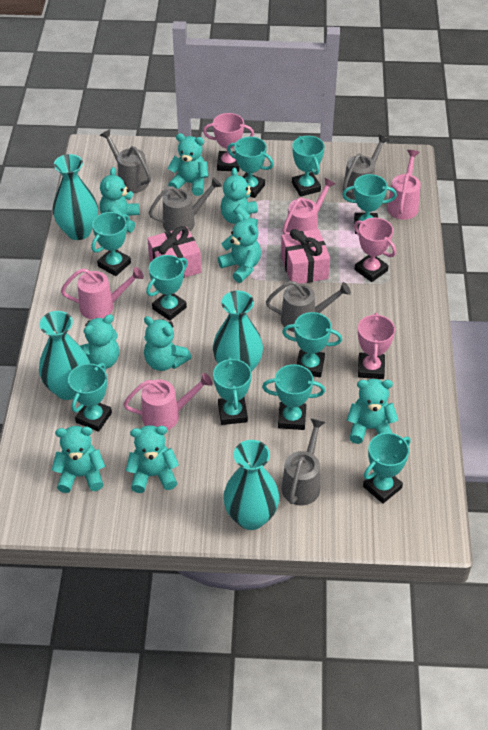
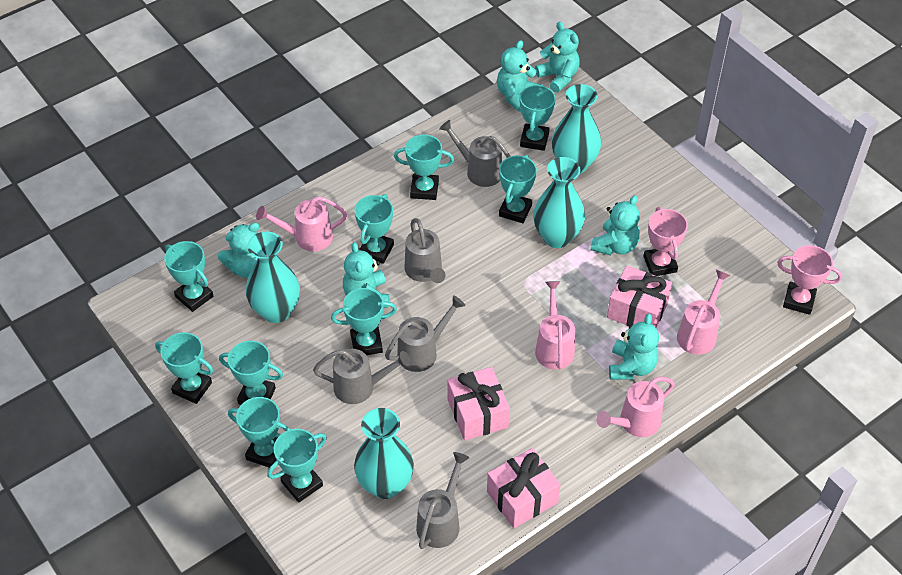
pink gift: [147,226,201,278] [281,229,330,284] = 2 -> [447,367,510,441] [487,448,561,528] [607,265,672,328] = 3
pink trophy: [203,113,254,172] [354,218,396,282] [358,313,395,379] = 3 -> [643,207,688,276] [777,245,842,315] = 2
turquoise teddy bear: [52,426,105,493] [80,314,119,369] [100,167,140,233] [126,425,179,493] [144,316,192,371] [167,133,209,196] [218,213,261,283] [221,167,258,226] [347,379,398,444] = 9 -> [218,223,260,278] [343,242,389,308] [497,40,540,112] [535,22,580,93] [590,195,640,256] [609,314,659,380] = 6

